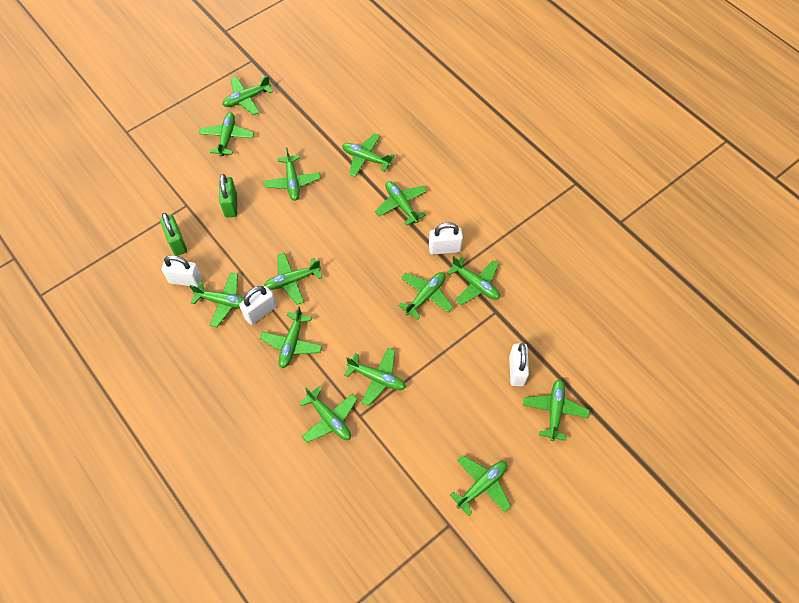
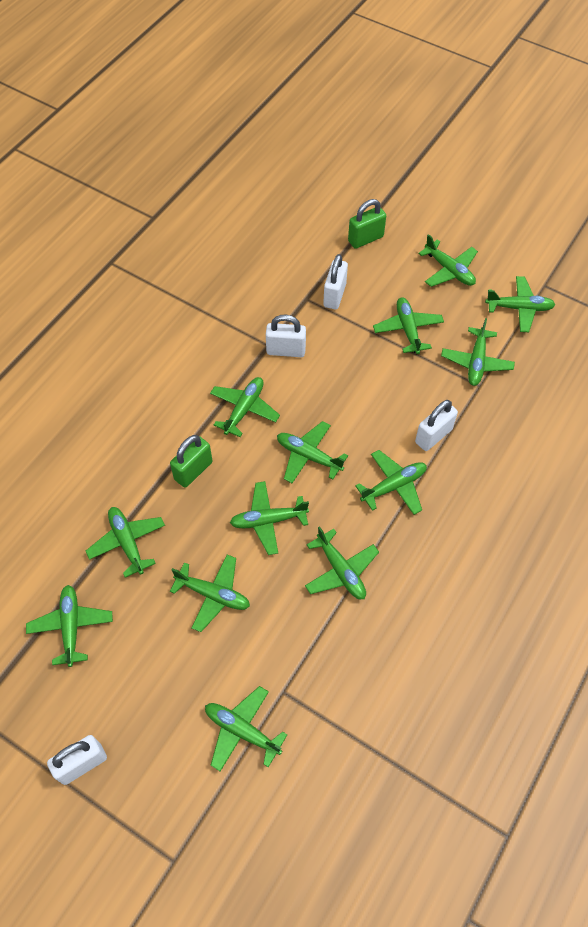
green plane: [190,272,244,327] [199,112,254,157] [222,76,273,115] [259,306,322,368] [263,147,321,201] [264,253,322,305] [299,387,358,443] [342,134,394,177] [344,348,406,406] [375,181,427,226] [398,272,453,320] [447,256,500,305] [450,455,511,516] [523,379,590,441] = 14 -> [26,585,113,667] [86,507,165,578] [170,555,250,632] [205,686,287,771] [210,377,280,437] [230,481,309,555] [277,421,348,483] [305,526,379,599] [355,450,427,515] [373,297,444,354] [418,234,478,287] [441,318,515,386] [485,276,555,332] = 13

